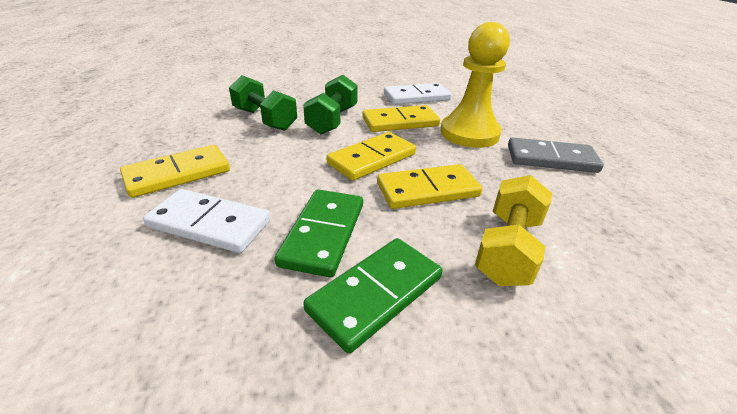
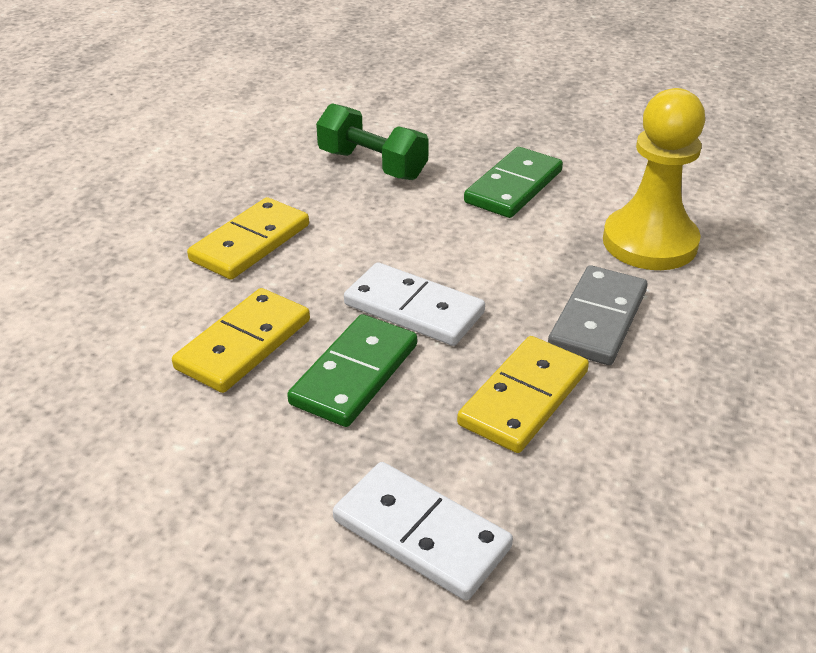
green dumbbell: [229,75,297,131] [303,75,358,134] = 2 -> [316,103,429,180] = 1
yellow domino: [120,145,230,198] [327,132,416,180] [362,105,440,132] [377,164,482,209] = 4 -> [172,288,310,393] [187,197,309,280] [457,336,589,453] = 3
yellow dumbbell: [475,175,552,286] = 1 -> none = 0

